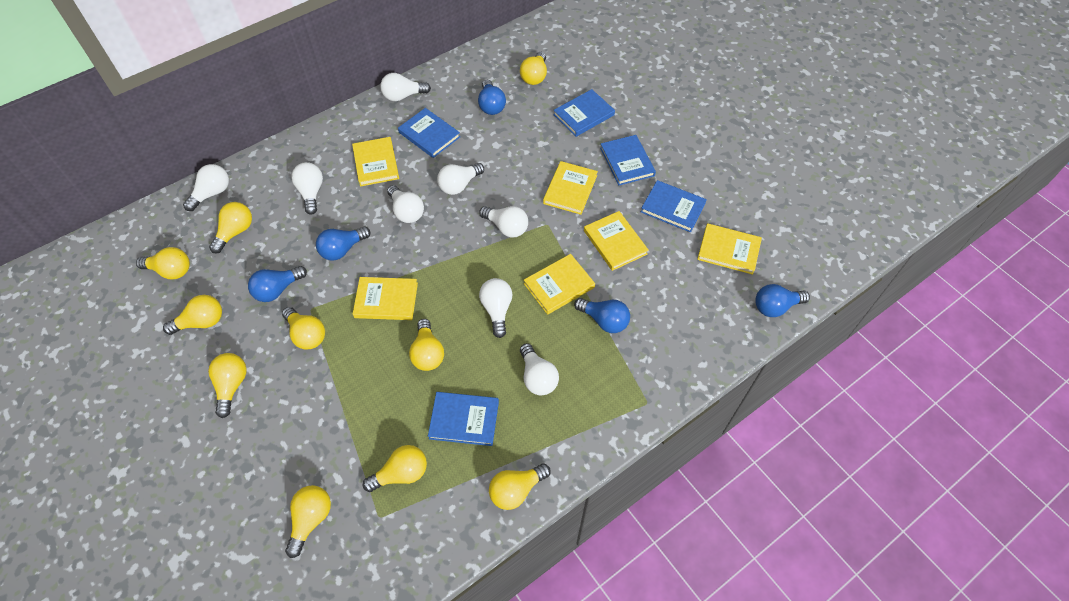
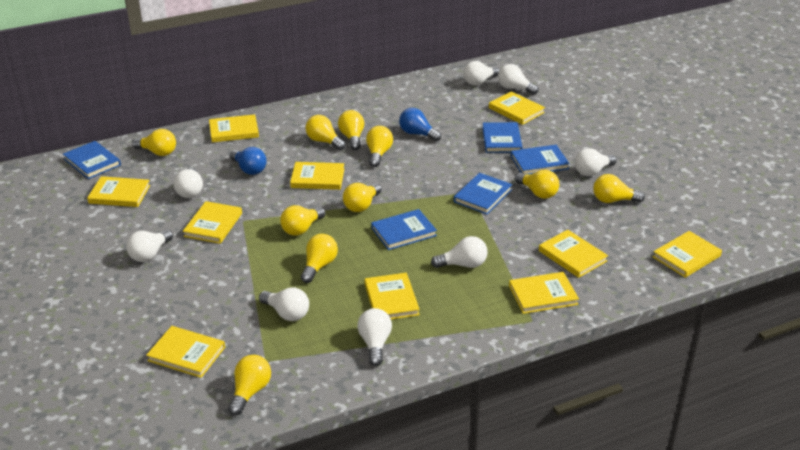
blue light bulb: [248,266,307,302] [316,227,371,260] [478,80,506,115] [574,298,630,333] [755,284,810,317] = 5 -> [230,147,266,175] [399,108,441,141] = 2
yellow book: [352,137,399,187] [353,277,418,320] [524,254,595,315] [543,161,598,215] [584,211,649,271] [697,223,762,275] = 6 -> [87,176,150,207] [146,326,225,378] [183,201,242,244] [209,114,259,143] [290,162,344,190] [365,273,420,319] [489,91,545,125] [509,272,579,314] [539,230,608,278] [653,231,722,278] = 10

